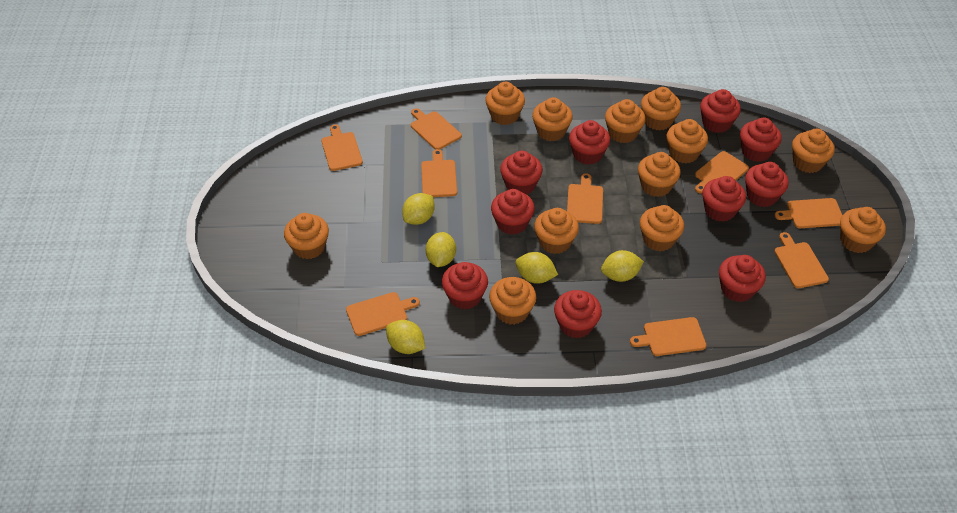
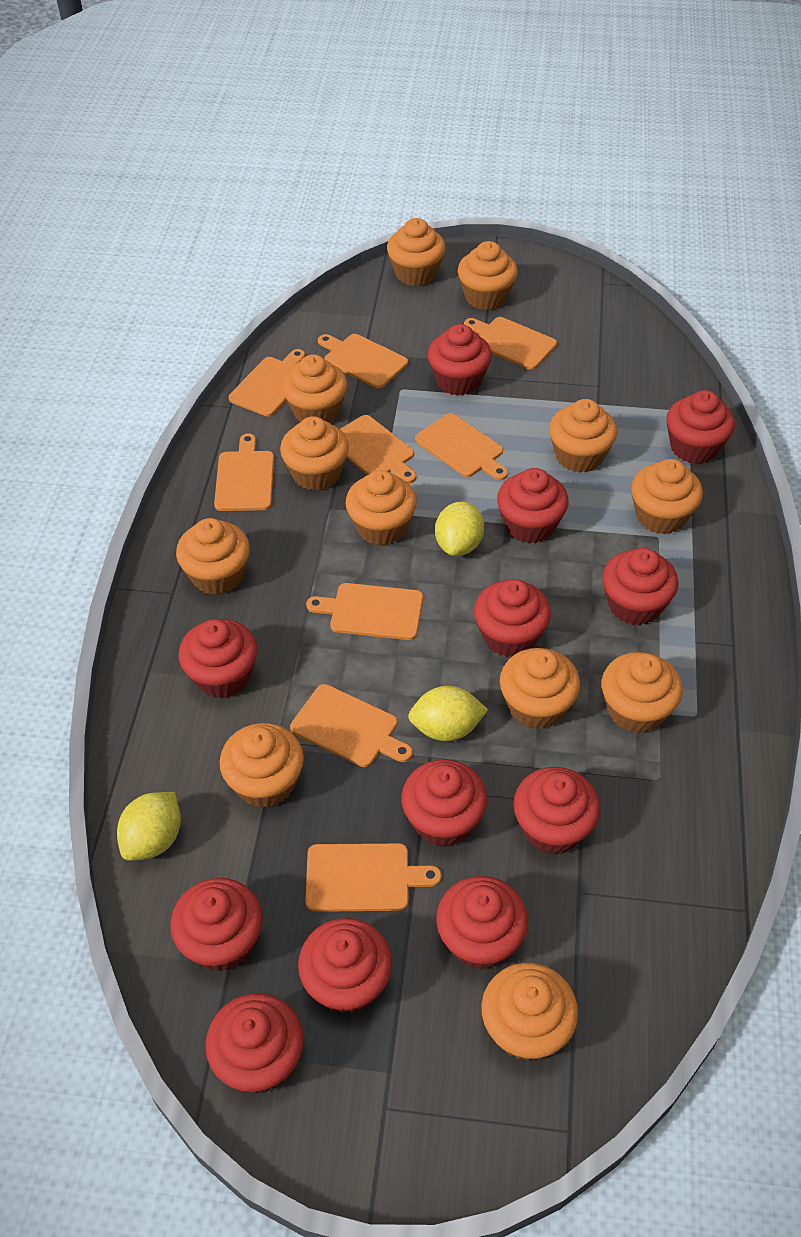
red cupcake: [442,262,488,310] [491,189,535,235] [500,151,543,194] [554,290,602,338] [569,120,610,165] [700,89,741,133] [702,176,746,222] [719,255,766,302] [740,118,782,162] [745,162,789,207] = 10 -> [170,878,263,971] [179,619,258,698] [205,993,304,1093] [298,918,392,1014] [401,760,487,847] [428,324,492,396] [436,876,528,969] [474,579,551,657] [497,468,569,544] [513,767,600,854] [602,548,678,625] [666,390,735,464] = 12
yellow lemon: [386,320,425,354] [402,193,435,225] [425,232,456,267] [515,252,558,284] [601,250,644,282] = 5 -> [117,792,181,861] [408,686,488,741] [435,502,484,556] = 3

